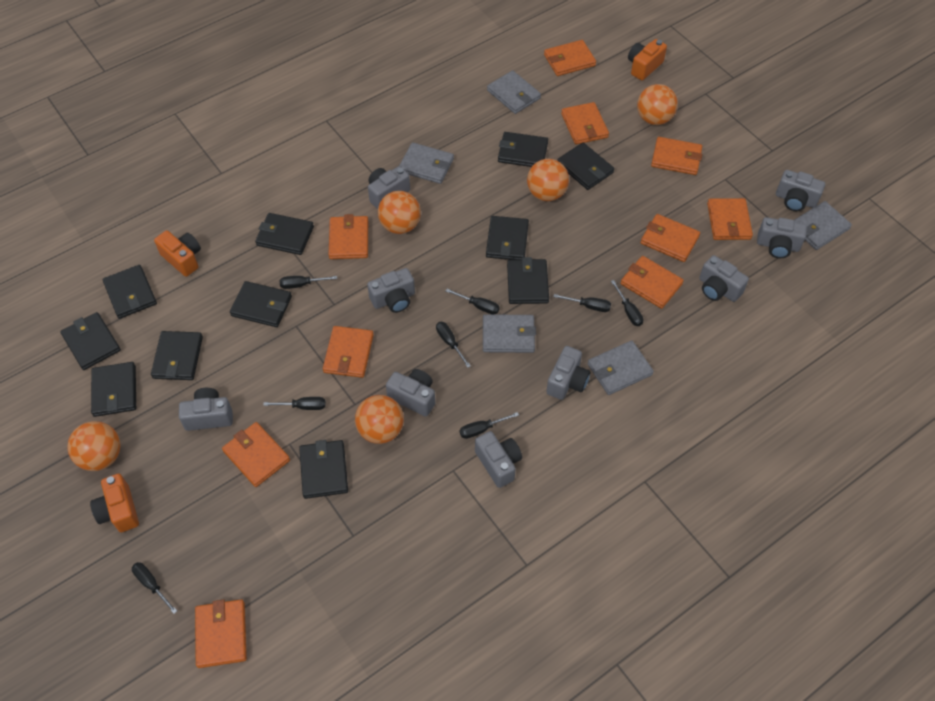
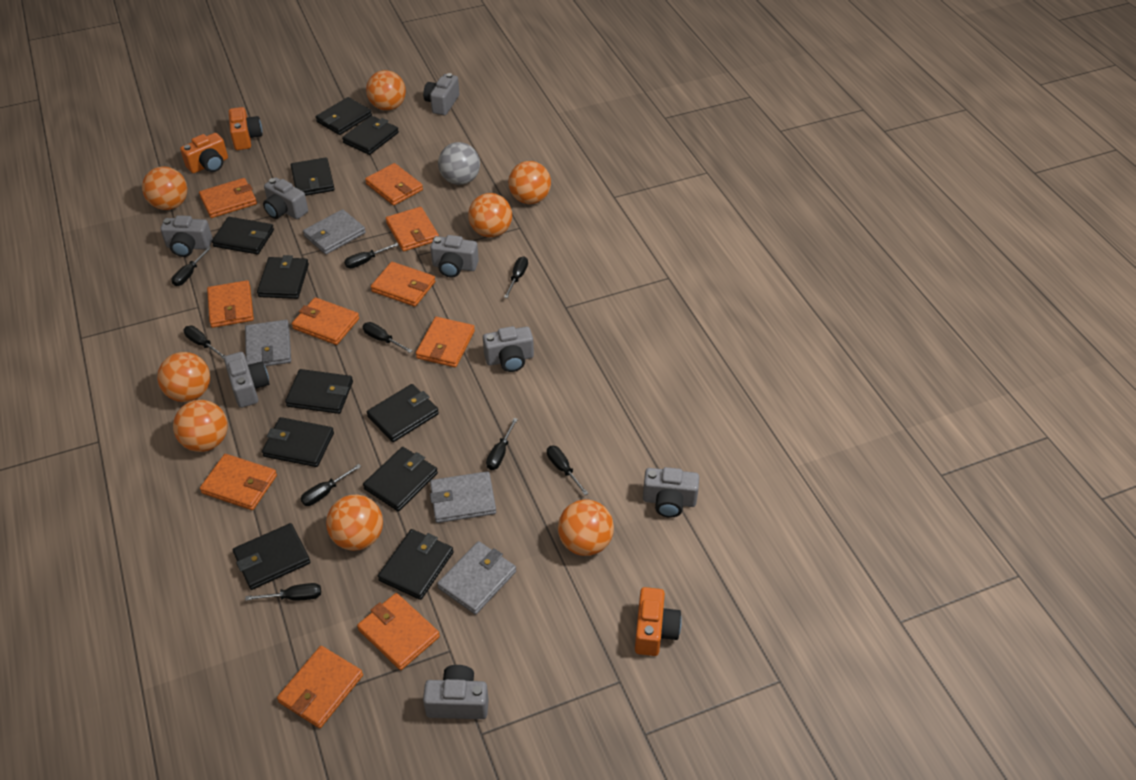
black screwdriver: [132,562,177,614] [263,397,326,410] [280,276,337,289] [436,322,471,368] [446,289,500,314] [460,412,519,439] [553,294,611,312] [611,280,643,326] = 8 -> [172,247,211,286] [184,326,225,359] [245,583,321,601] [301,464,361,506] [344,243,399,268] [363,322,413,353] [486,418,518,470] [504,256,528,298] [547,446,589,495] = 9
grey ball: none = 0 -> [438,142,480,185] = 1
grey camera: [179,388,233,431] [367,268,415,313] [368,166,410,209] [386,369,435,417] [475,431,522,488] [546,346,590,400] [699,255,749,302] [757,217,807,258] [776,170,825,211] = 9 -> [160,215,213,257] [224,352,270,408] [263,177,308,219] [423,73,459,115] [423,665,489,719] [430,235,479,277] [483,326,534,372] [643,467,699,518] = 8
grey wallet: [399,142,454,184] [483,314,536,353] [487,70,541,114] [588,340,654,395] [794,201,852,250] = 5 -> [245,320,291,366] [303,209,366,255] [430,471,496,523] [437,541,516,615] = 4
orange ball: [68,421,120,471] [355,395,404,444] [378,191,421,234] [527,159,569,201] [637,84,678,125] = 5 -> [142,166,187,210] [157,352,210,402] [173,400,228,452] [326,494,383,551] [366,70,406,111] [468,193,512,237] [508,161,551,204] [558,499,614,556] = 8

